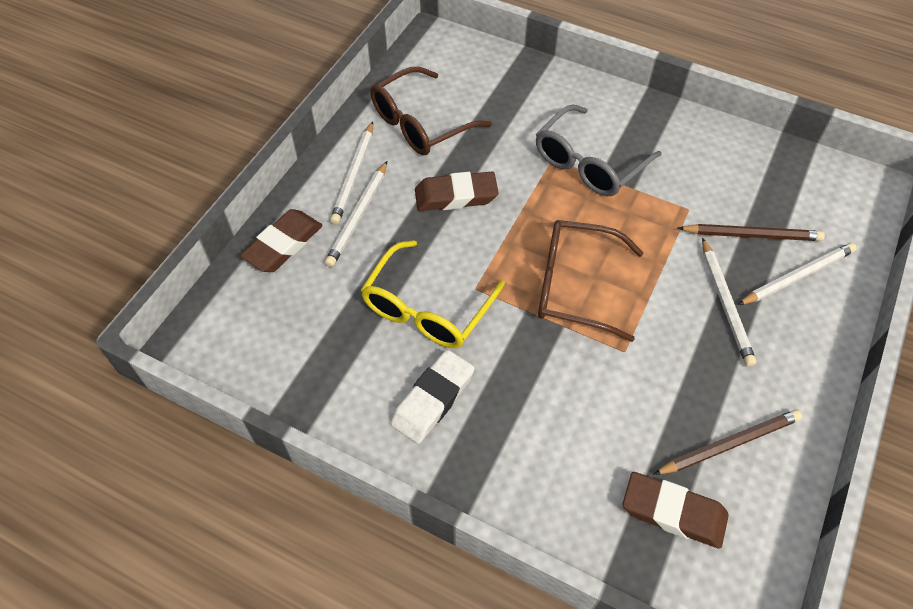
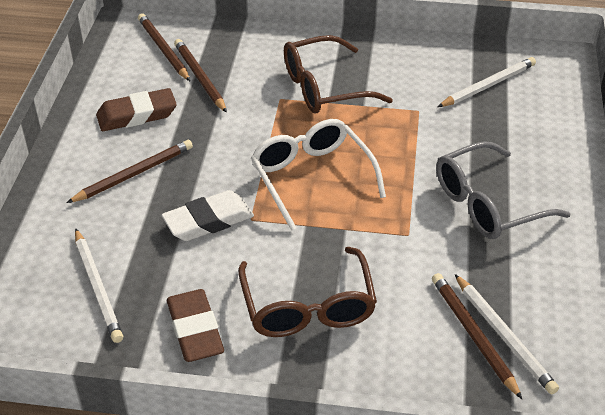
brown eraser: [240,209,323,272] [415,172,499,211] [623,472,729,549] = 3 -> [96,88,177,131] [167,289,224,362] = 2
brown pencil: [653,409,802,475] [678,224,825,241] = 2 -> [67,140,193,203] [138,13,190,81] [174,39,227,113] [432,273,522,399] = 4
white glasses: none = 0 -> [251,119,386,231] = 1
white pencil: [325,161,387,267] [330,121,373,224] [702,238,756,367] [738,243,857,305] = 4 -> [75,228,123,343] [438,57,536,107] [455,274,559,394] = 3
yellow glasses: [361,240,505,348] = 1 -> none = 0

